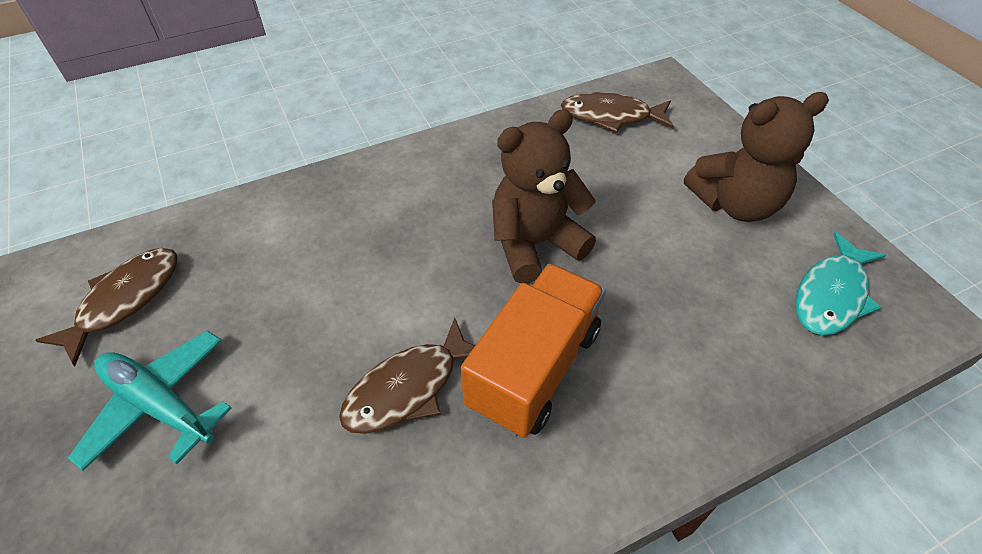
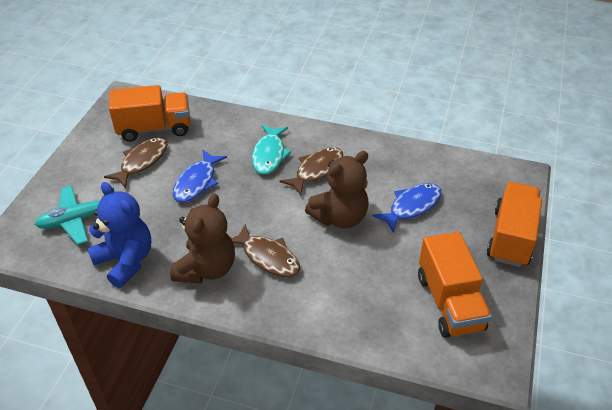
blue fish: none = 0 -> [173,149,227,202] [372,183,442,233] = 2
blue teddy bear: none = 0 -> [87,182,151,288] = 1
orange truck: [461,264,606,438] = 1 -> [109,85,190,142] [418,232,492,338] [487,182,542,267] = 3

